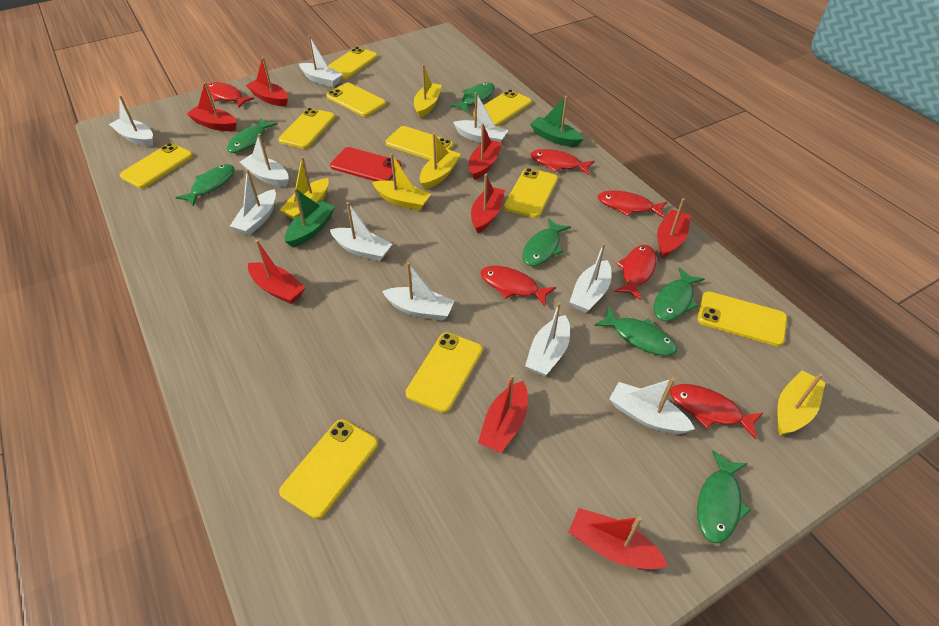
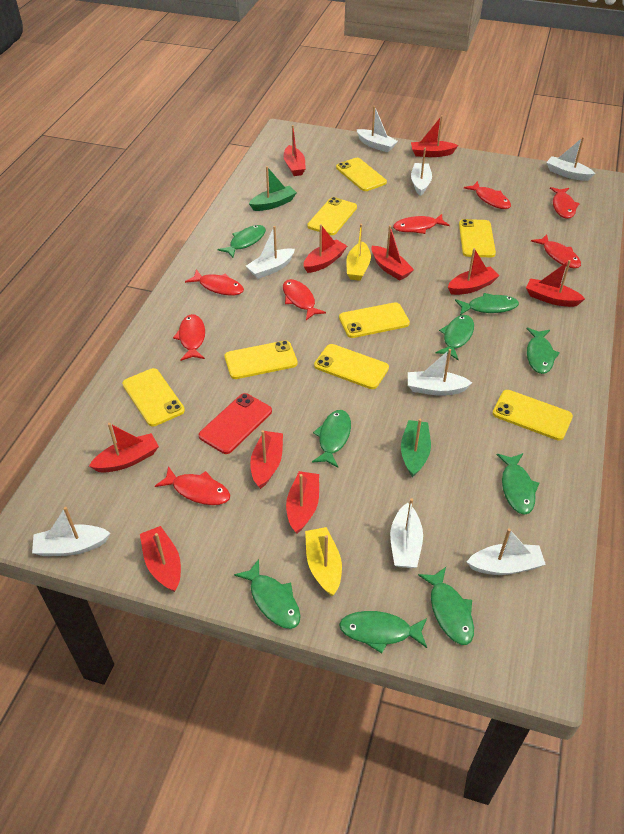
green fish: [175,164,234,207] [227,118,278,153] [450,82,495,113] [522,218,571,266] [594,307,677,356] [654,267,705,321] [697,450,751,543] = 7 -> [218,225,266,258] [234,559,301,629] [312,410,351,468] [339,611,427,653] [418,567,474,645] [436,315,474,360] [455,293,519,315] [496,453,539,515] [526,328,560,374] = 9
red boat: [187,82,237,131] [246,57,288,106] [248,240,305,304] [469,123,502,180] [471,174,505,233] [478,374,528,453] [568,508,668,569] [657,198,690,258] = 8 -> [89,423,159,473] [140,526,181,592] [250,430,283,489] [283,125,306,176] [286,471,319,533] [304,224,347,273] [372,225,414,280] [411,115,458,157] [448,248,500,295] [526,260,585,307] = 10
red fish: [207,82,254,107] [480,266,556,306] [531,149,595,175] [598,191,667,218] [614,245,657,300] [670,384,763,440] = 6 -> [155,466,230,505] [173,314,205,361] [185,269,244,295] [283,279,326,320] [393,214,450,234] [464,181,511,209] [531,234,581,268] [550,187,580,219] = 8
white boat: [109,95,153,146] [230,169,276,235] [240,134,288,187] [299,36,343,87] [330,202,392,261] [382,262,455,321] [453,92,508,143] [525,302,570,376] [569,243,611,313] [609,378,695,434] = 10 -> [32,507,110,556] [246,226,295,279] [356,106,398,152] [390,498,423,568] [408,349,472,396] [411,147,432,196] [467,528,546,575] [546,137,595,181] = 8
yellow boat: [280,156,329,219] [372,153,431,211] [414,64,442,118] [420,133,461,189] [777,370,825,435] = 5 -> [305,527,342,596] [346,224,371,281] = 2
yellow phone: [120,143,193,188] [278,108,335,149] [279,419,378,519] [326,83,386,117] [328,47,378,79] [386,126,453,160] [406,332,483,413] [473,90,532,126] [504,168,558,218] [697,291,787,346] = 10 -> [122,368,185,427] [224,340,298,379] [307,197,357,235] [314,344,389,389] [336,158,387,191] [339,302,410,338] [459,219,496,257] [492,390,573,440] = 8

